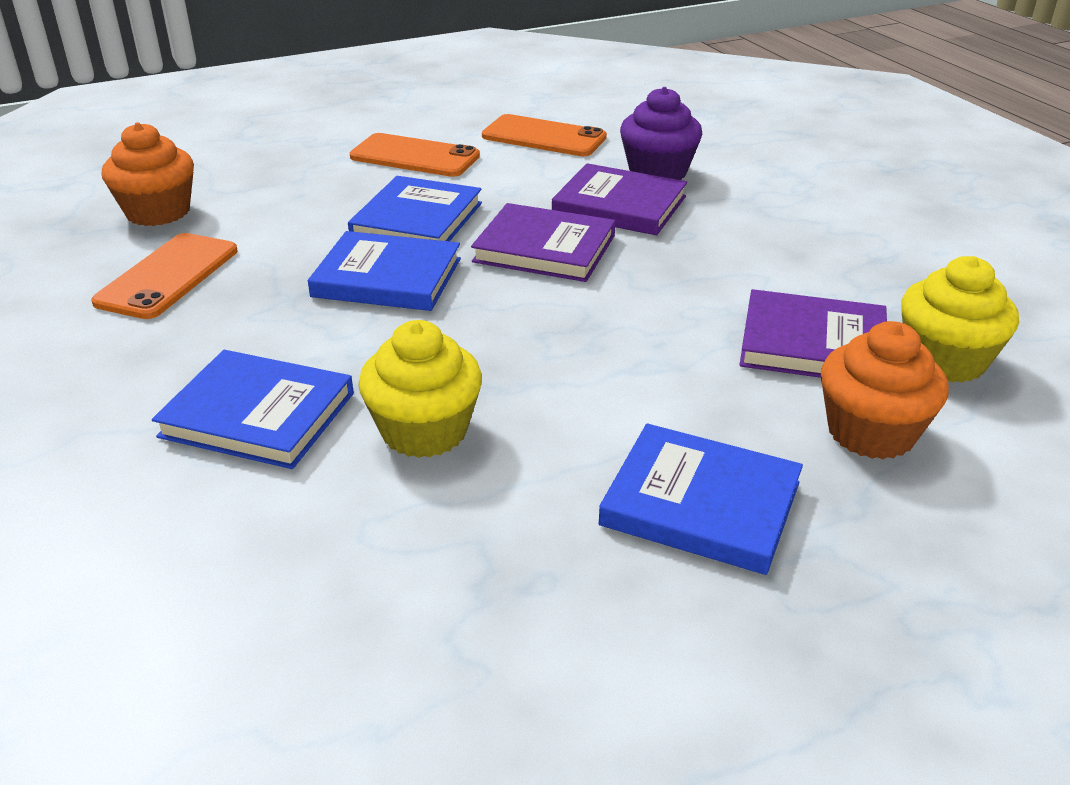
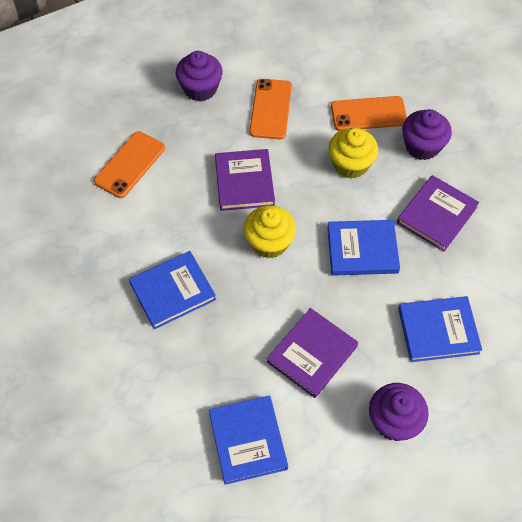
orange cupcake: [102,122,194,226] [821,321,949,459] = 2 -> none = 0
purple cupcake: [620,87,702,180] = 1 -> [176,51,223,101] [369,383,429,441] [402,109,452,160] = 3

